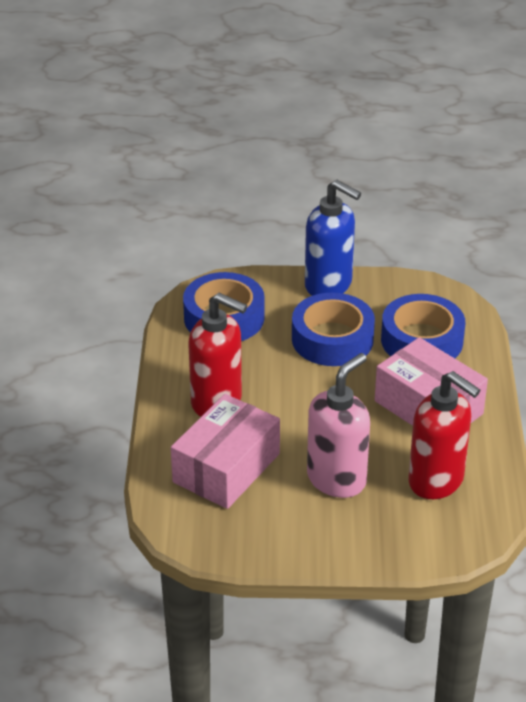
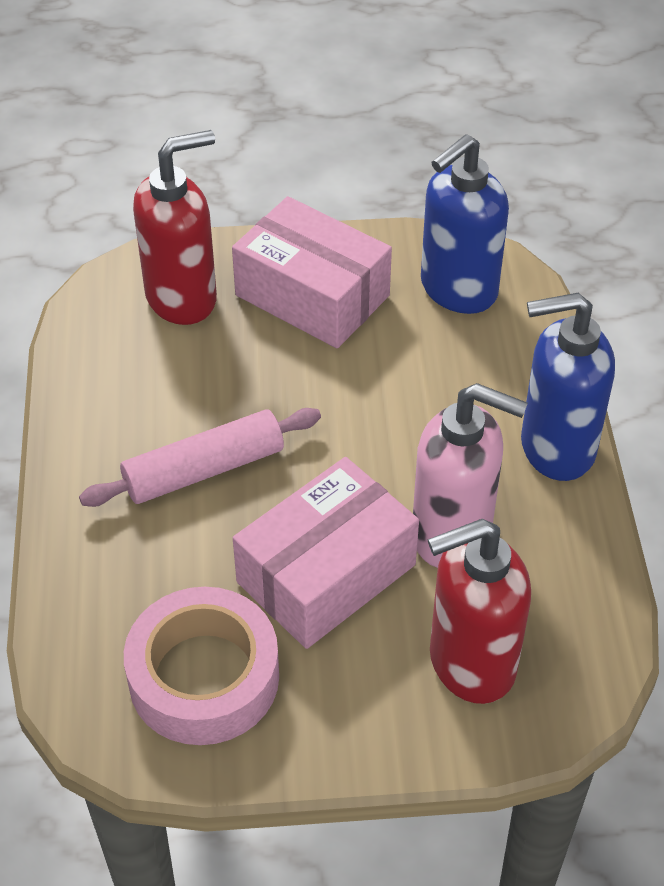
blue soap dispenser: [305,180,361,296] = 1 -> [421,134,509,314] [521,293,615,481] = 2
blue tape: [183,272,265,341] [292,293,375,366] [381,294,465,358] = 3 -> none = 0
pink rolling pin: none = 0 -> [79,408,321,507] = 1
pink tape: none = 0 -> [124,587,279,745] = 1

